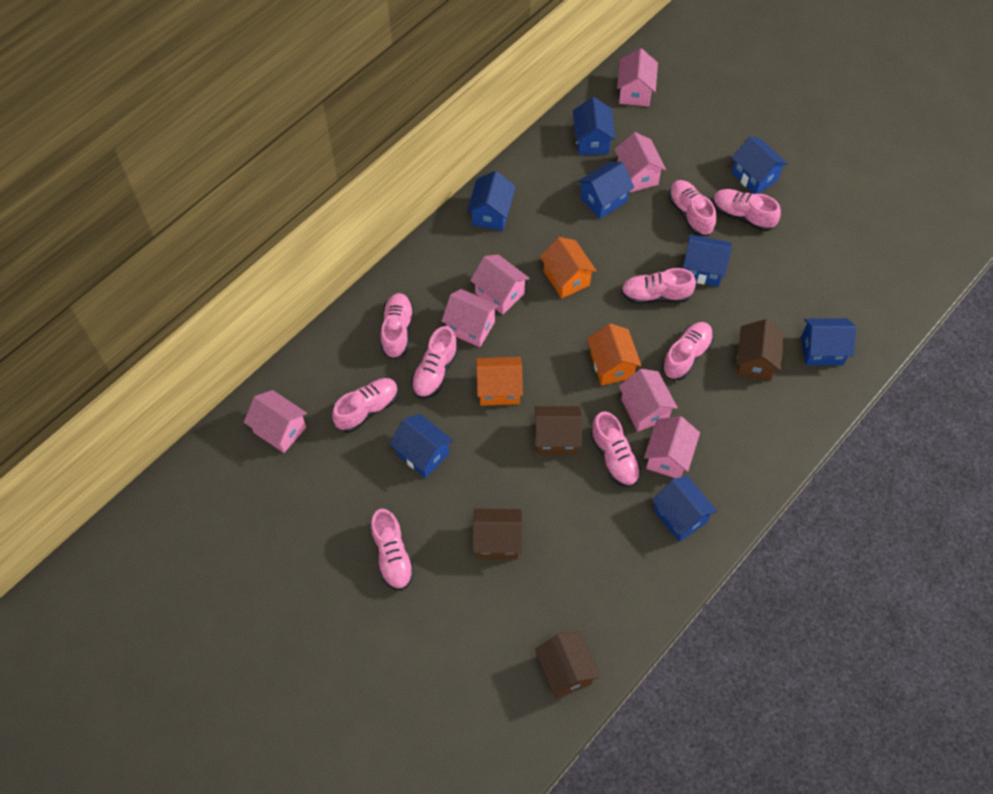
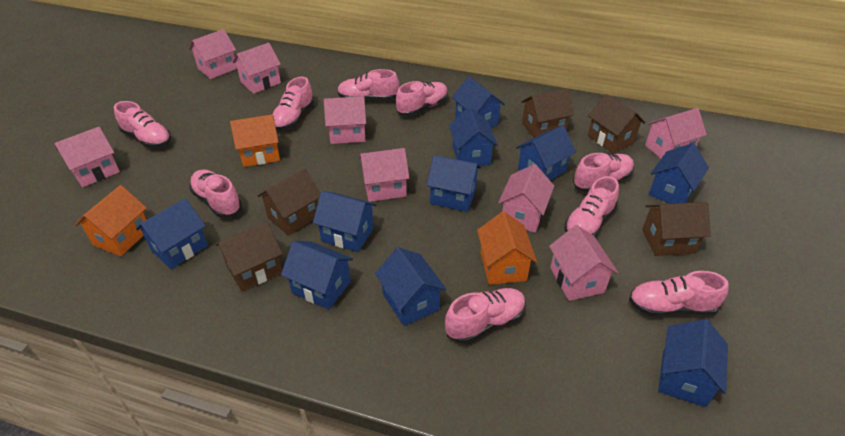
blue house: [389,414,453,478] [467,171,516,231] [573,97,615,155] [578,162,634,219] [652,476,717,542] [683,234,732,287] [732,136,788,194] [801,318,856,366] = 8 -> [136,198,208,269] [281,241,353,310] [313,191,376,252] [375,247,446,326] [427,155,481,212] [449,107,498,166] [452,77,505,127] [516,126,576,181] [649,143,709,204] [658,319,728,407] = 10
brown house: [473,509,522,559] [535,406,582,455] [535,632,600,698] [737,319,784,381] = 4 -> [215,222,282,292] [257,169,320,235] [521,89,574,138] [588,94,645,153] [642,202,711,256] = 5
pink house: [244,390,307,453] [441,289,499,347] [470,255,530,315] [614,132,666,193] [617,48,658,106] [619,369,678,432] [644,416,700,478] = 7 -> [54,127,120,187] [189,29,237,79] [232,43,281,94] [324,96,366,144] [359,148,409,202] [498,164,554,233] [549,225,618,301] [645,108,707,159] = 8

